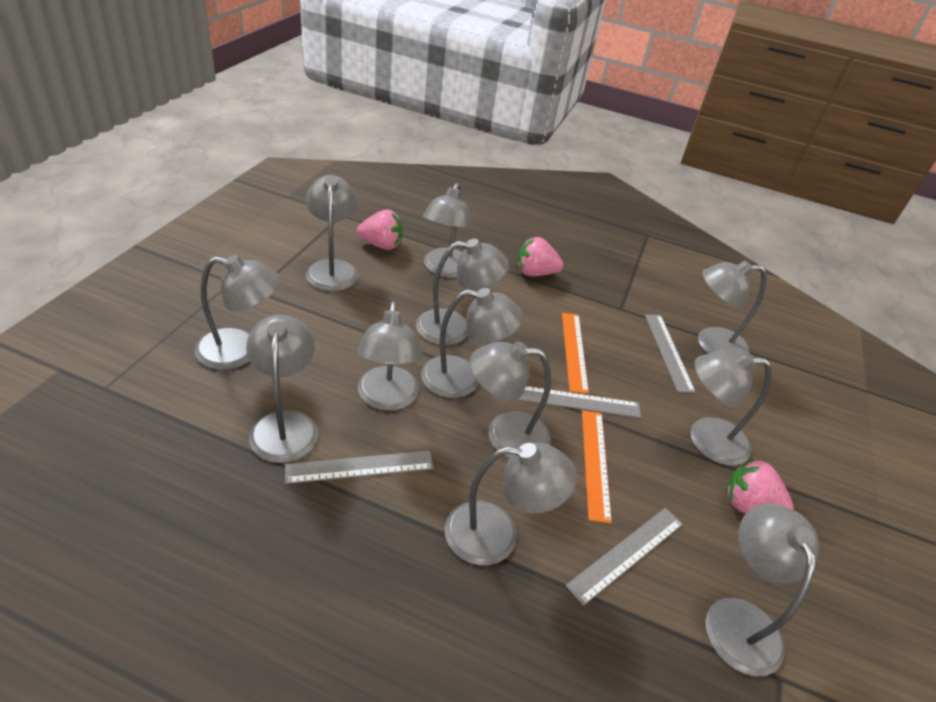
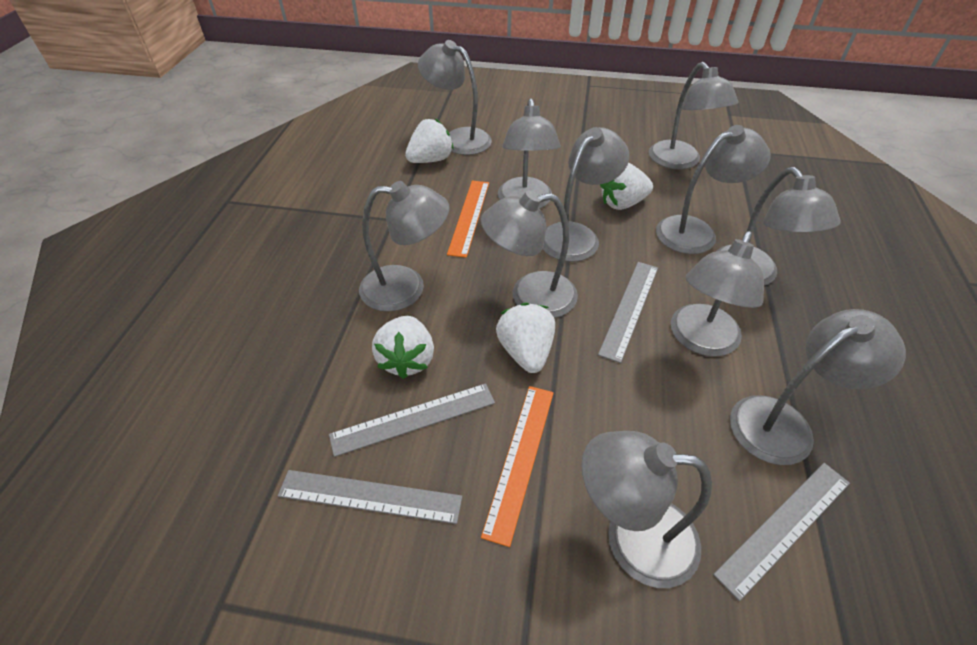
grey lamp: [195,255,280,370] [246,315,318,463] [306,175,358,291] [357,301,422,411] [416,239,509,345] [421,288,523,398] [423,183,472,278] [445,443,577,565] [470,342,551,458] [691,351,772,465] [698,260,766,355] [706,503,819,676] = 12 -> [359,181,450,312] [418,40,492,155] [481,191,578,318] [498,98,561,209] [543,127,629,262] [581,431,712,588] [649,62,739,169] [656,125,771,254] [671,231,764,357] [716,167,840,286] [730,309,906,465] = 11
pink strawberry: [357,209,403,250] [517,237,563,276] [726,458,794,513] = 3 -> none = 0
white strawberry: none = 0 -> [372,316,434,379] [405,119,454,163] [496,303,555,373] [600,163,653,210] = 4

